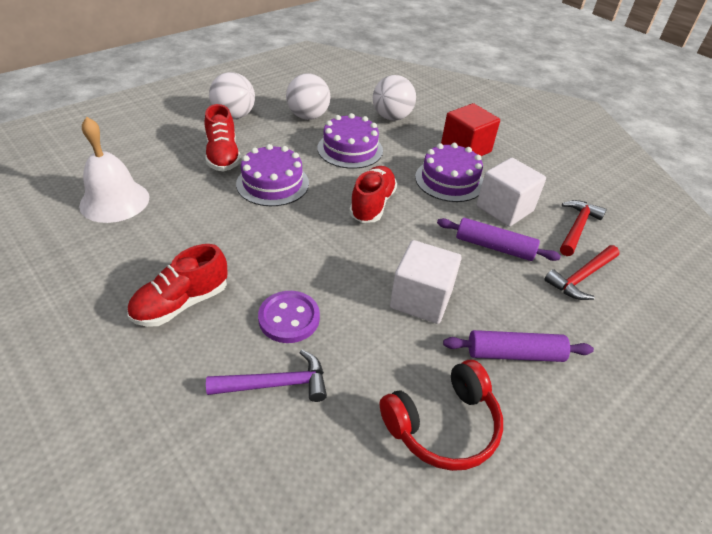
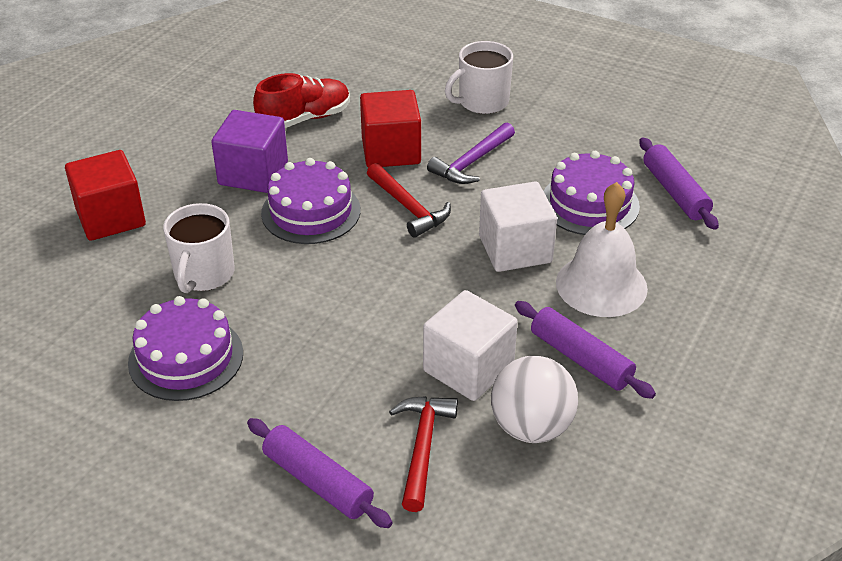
purple button: [258,291,320,343] = 1 -> none = 0
purple cube: none = 0 -> [211,110,288,193] = 1
purple rolling pin: [437,218,561,261] [443,330,594,362] = 2 -> [247,418,393,528] [515,301,656,399] [639,138,719,230] = 3
red cube: [441,103,500,156] = 1 -> [65,150,146,241] [360,90,421,168] = 2
red headphones: [380,360,503,471] = 1 -> none = 0
red shoe: [127,244,228,327] [205,104,241,172] [349,166,397,223] = 3 -> [253,73,350,128] = 1
white ball: [209,72,255,119] [286,73,330,120] [373,75,416,120] = 3 -> [491,356,578,443] = 1
white mug: none = 0 -> [163,203,234,293] [445,41,513,114] = 2

